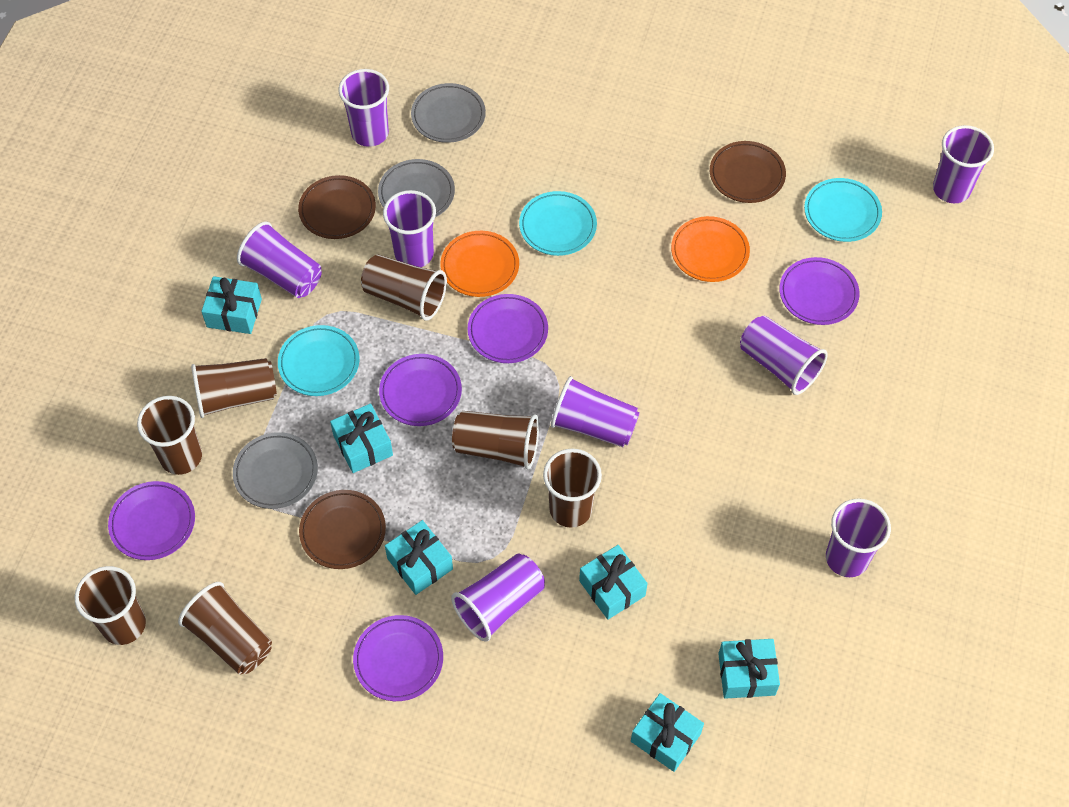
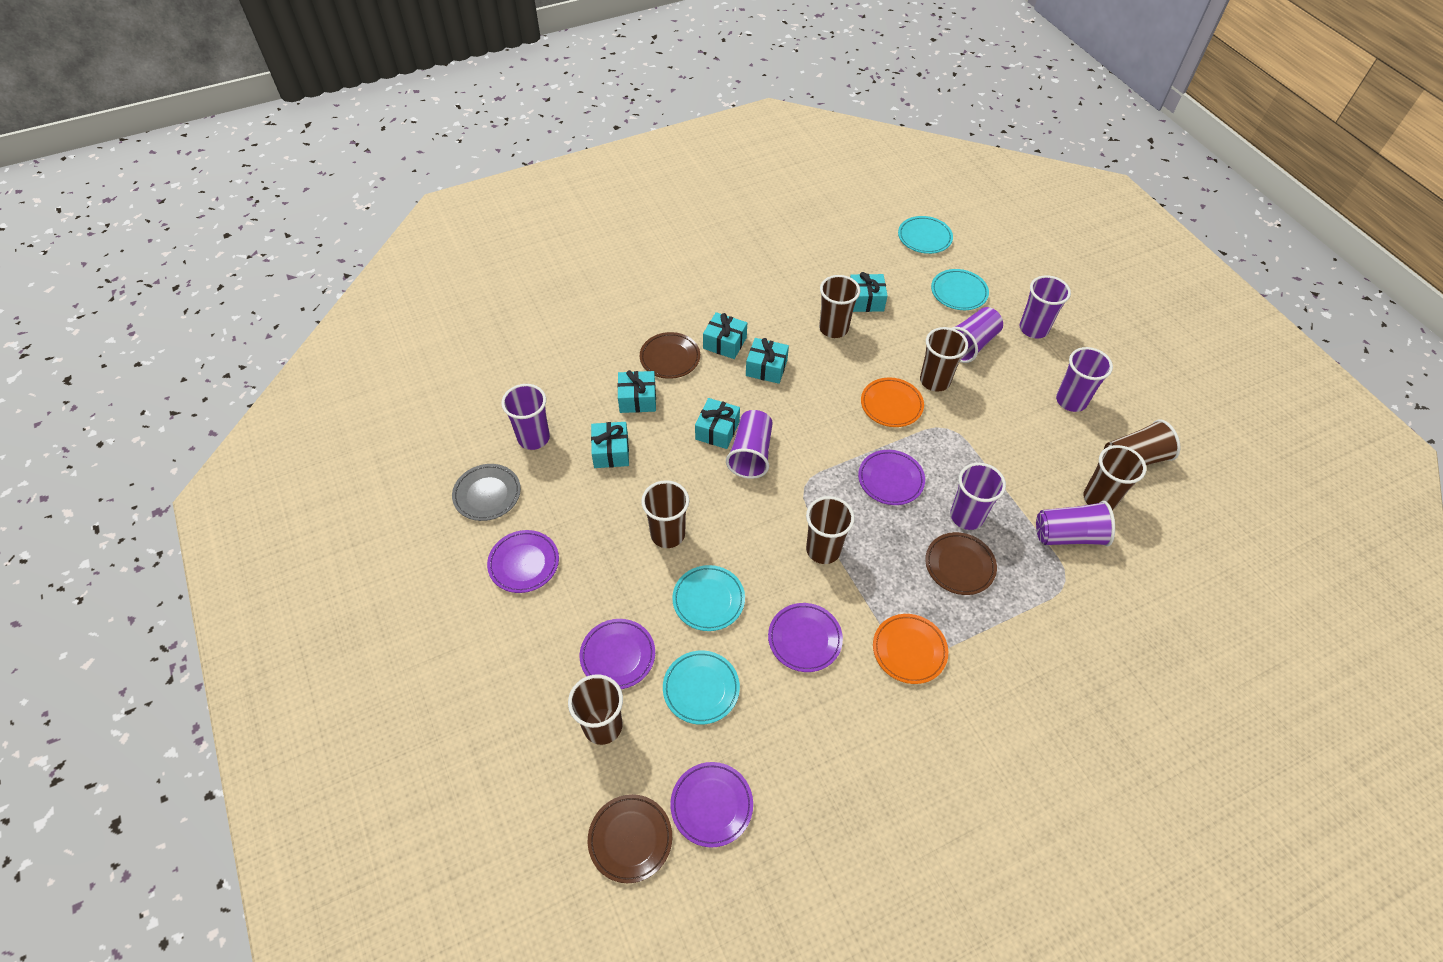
grey plate: [233,432,318,509] [378,159,455,217] [411,83,486,143] = 3 -> [452,464,521,521] = 1
purple cup: [237,222,322,298] [338,69,389,147] [383,190,436,267] [451,554,545,642] [551,376,640,447] [740,316,828,395] [826,498,891,577] [933,125,994,203] = 8 -> [501,384,550,450] [726,410,773,479] [950,463,1006,530] [952,307,1003,363] [1020,275,1071,338] [1036,501,1115,546] [1056,347,1113,412] = 7
turquoise plate: [278,325,360,396] [519,191,597,256] [804,178,882,242] = 3 -> [663,651,740,725] [672,565,745,631] [898,216,953,254] [931,269,989,310] = 4

